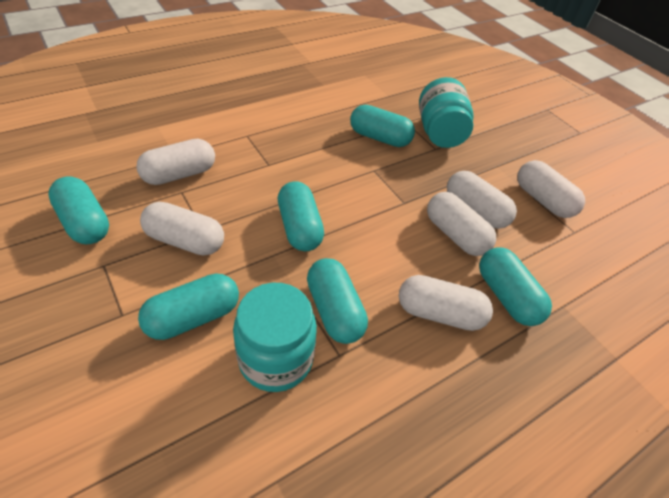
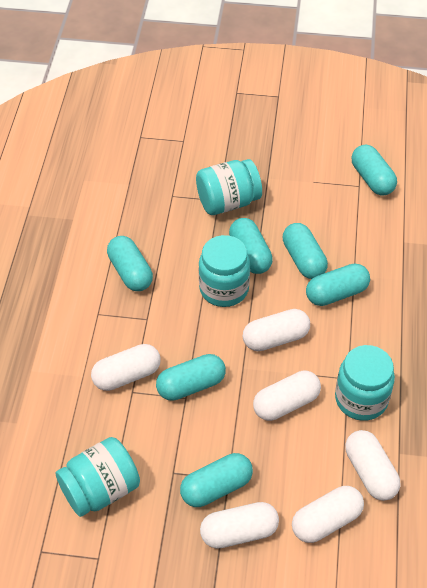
turquoise capsule: [48,176,109,244] [138,273,239,340] [278,181,324,251] [307,258,368,344] [350,105,415,147] [479,247,552,326] = 6 -> [107,236,153,291] [156,354,226,401] [180,453,253,507] [229,218,273,274] [283,223,328,279] [306,263,370,306] [352,145,397,195] = 7
turquoise jar: [233,283,317,392] [419,77,474,148] = 2 -> [56,437,140,517] [196,159,262,215] [199,235,250,307] [335,345,395,421] = 4

